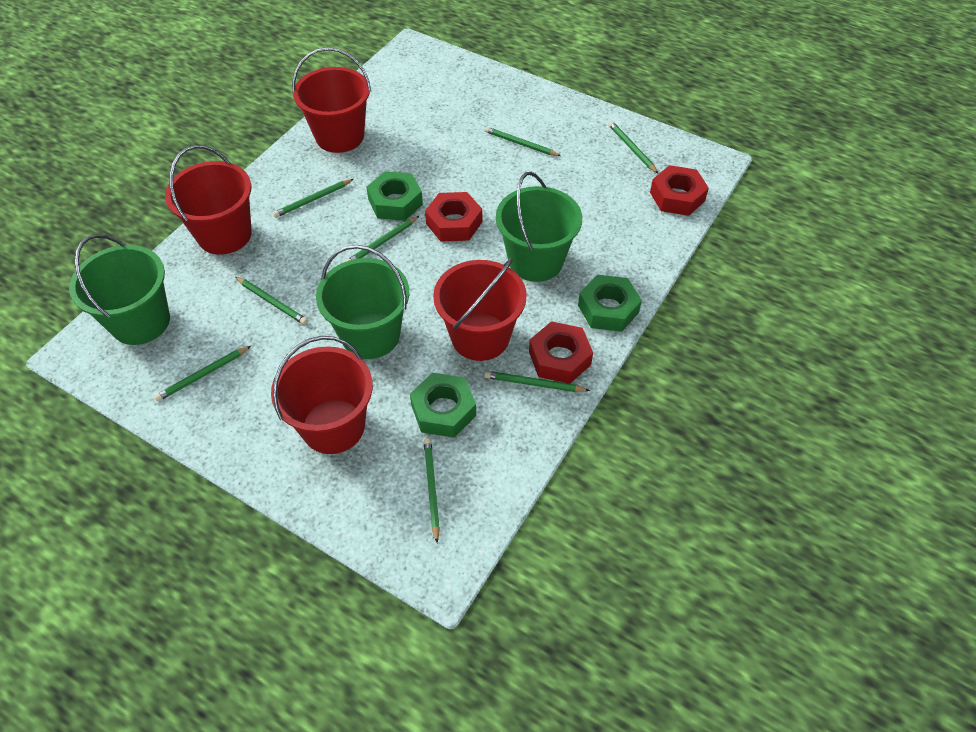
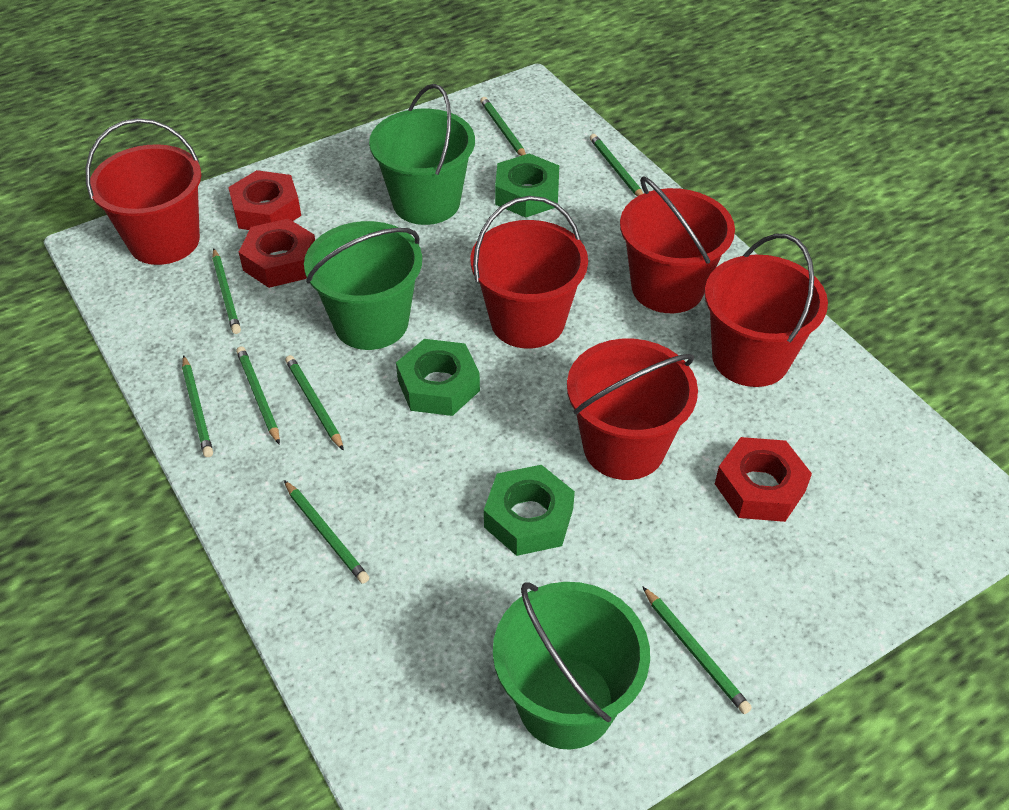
red bucket: [165,145,252,255] [271,336,373,454] [292,47,371,153] [433,258,527,361] = 4 -> [86,118,201,265] [471,196,588,349] [567,339,698,480] [620,176,735,313] [705,234,828,387] = 5

